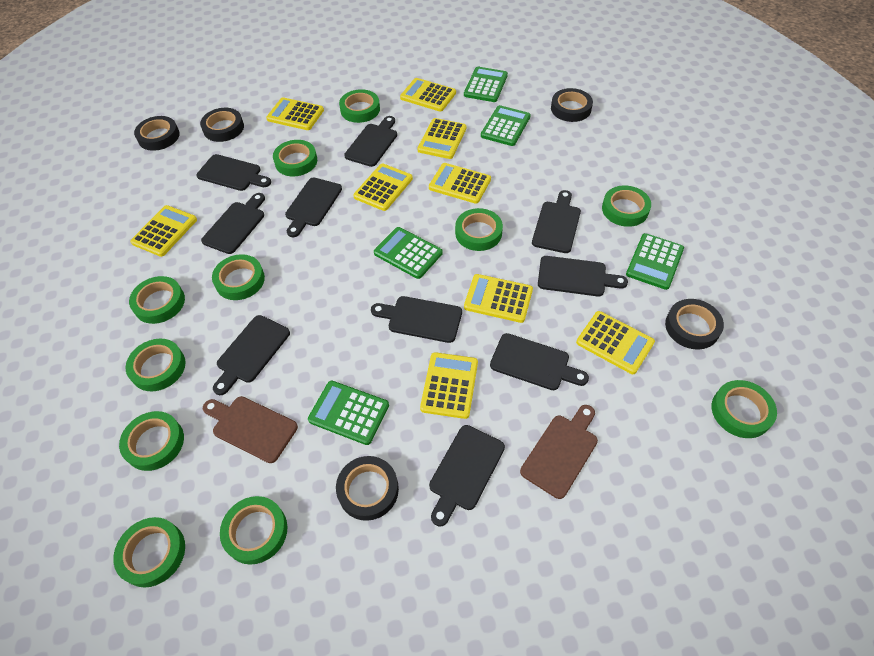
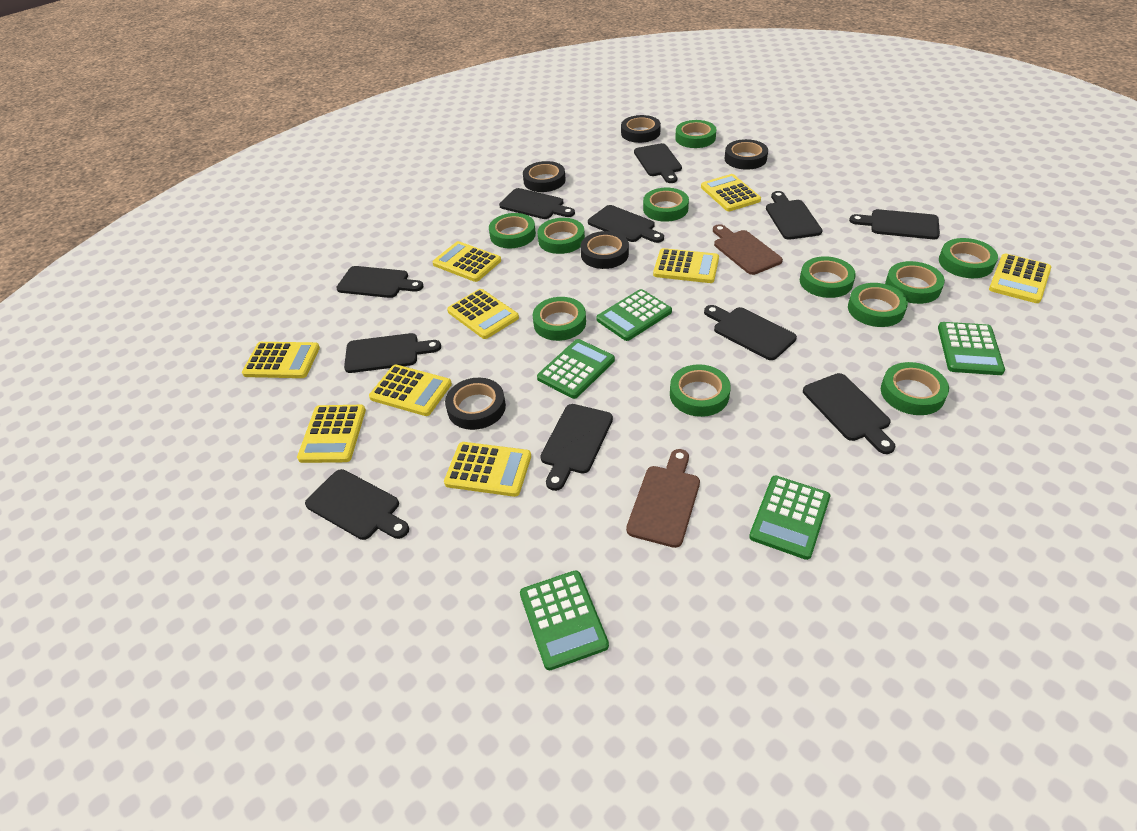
black cutting board: [196,154,271,191] [201,193,265,254] [213,315,290,395] [285,178,342,237] [344,116,397,167] [371,296,462,343] [429,425,505,527] [490,333,589,390] [532,190,581,253] [538,256,628,296] = 10 -> [305,469,409,540] [336,266,423,298] [344,333,441,373] [499,188,575,219] [540,404,613,491] [588,205,664,243] [634,143,682,183] [704,305,797,360] [766,191,823,240] [803,373,895,454] [849,209,940,239] = 11

